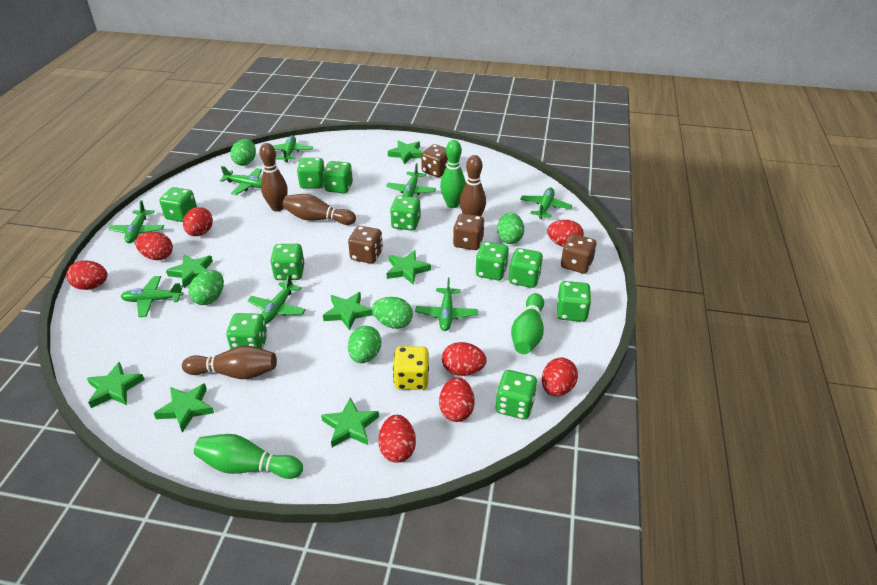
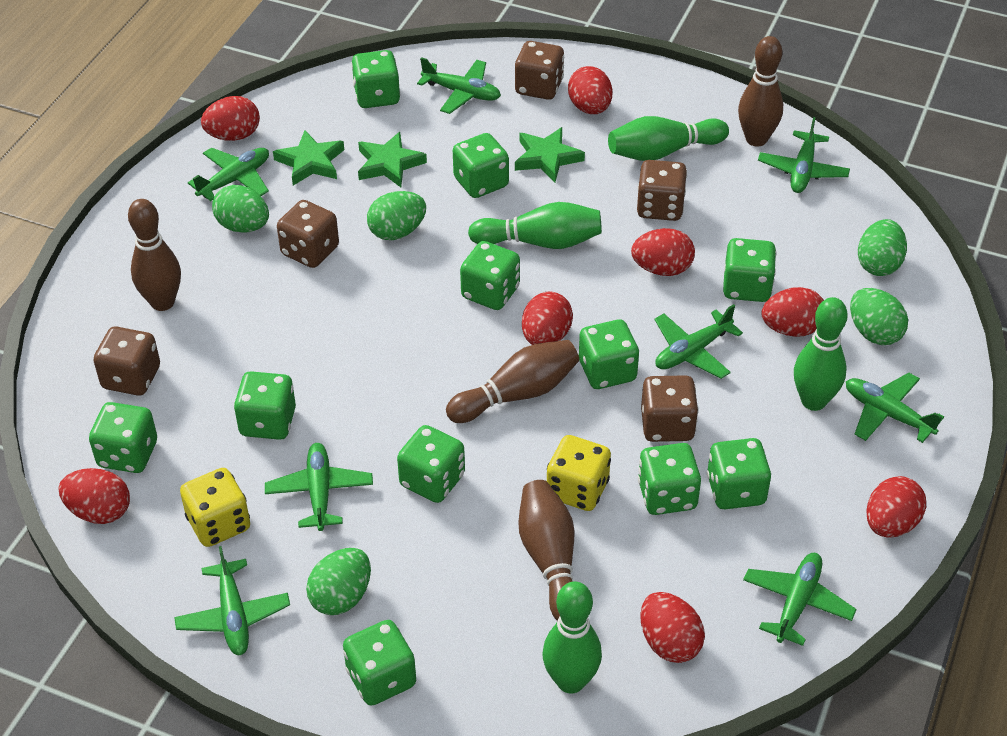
brown dice: [348,226,383,264] [421,144,448,177] [453,213,485,250] [561,234,597,274] = 4 -> [93,327,160,396] [277,200,339,268] [515,41,564,100] [637,160,687,221] [641,375,699,442] = 5
green bowling pin: [194,434,303,479] [440,140,466,208] [511,293,544,354] = 3 -> [468,202,602,249] [542,581,602,694] [608,116,729,161] [794,297,848,411] = 4
green dice: [159,187,197,222] [226,313,268,349] [270,244,304,280] [297,158,325,189] [323,161,353,193] [390,196,421,231] [476,241,509,280] [496,370,537,419] [509,248,543,288] [557,281,591,322] = 10 -> [89,402,157,473] [234,371,296,440] [343,620,416,706] [351,50,400,108] [397,425,465,503] [453,133,509,198] [460,241,520,310] [579,319,639,389] [638,443,701,515] [707,438,771,509] [723,238,776,302] = 11
green star: [87,362,145,408] [154,383,214,433] [166,254,213,288] [321,397,379,447] [323,292,373,330] [386,250,431,285] [388,140,423,164] = 7 -> [273,130,344,185] [358,132,427,187] [515,127,585,182] = 3
yellow dice: [393,346,429,390] = 1 -> [180,468,250,547] [547,435,611,511] = 2

